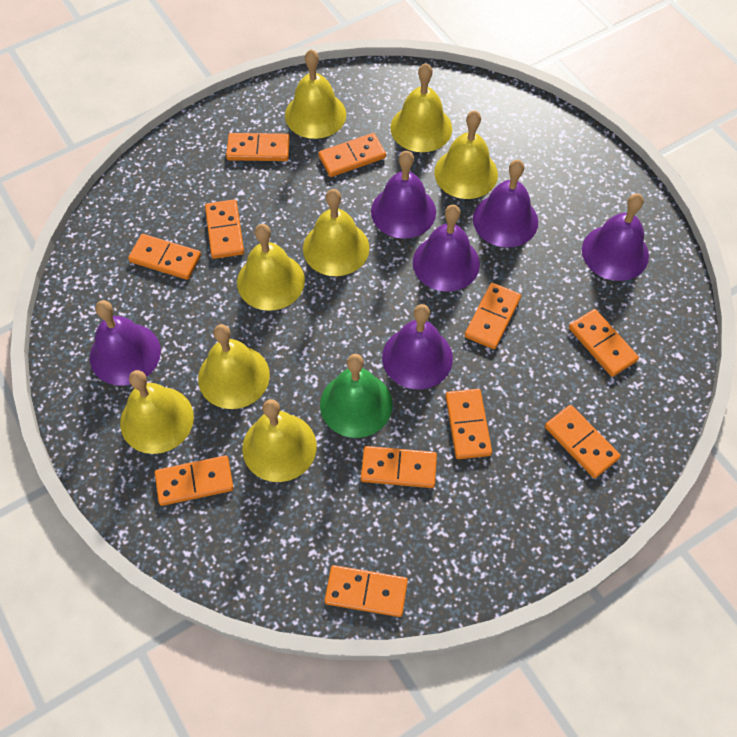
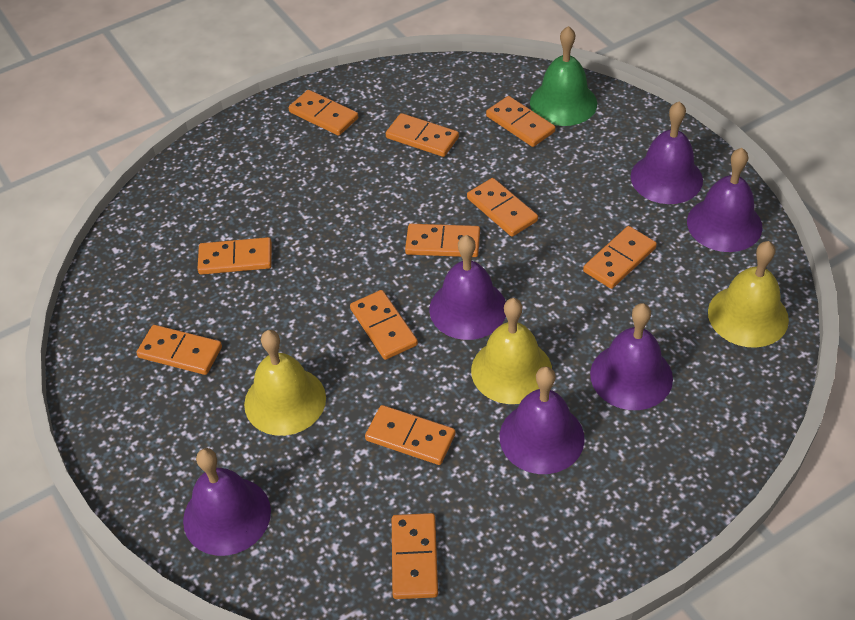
yellow bell: [120,370,194,454] [198,324,270,409] [237,224,305,311] [242,399,317,482] [285,49,346,139] [303,189,369,276] [390,63,452,152] [434,111,498,199] = 8 -> [244,330,326,436] [471,298,552,404] [708,241,789,348] = 3

